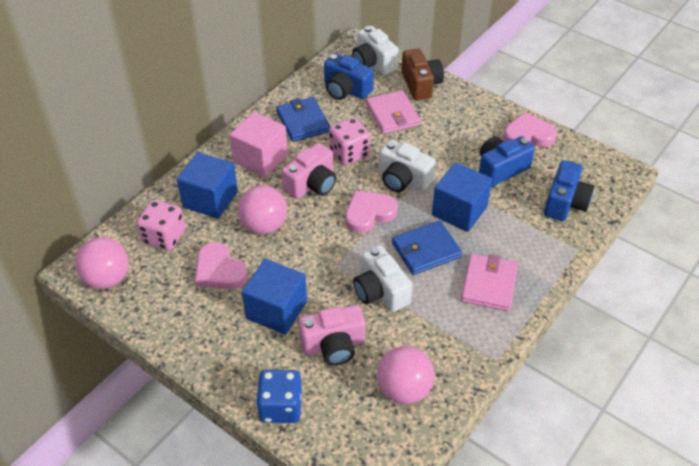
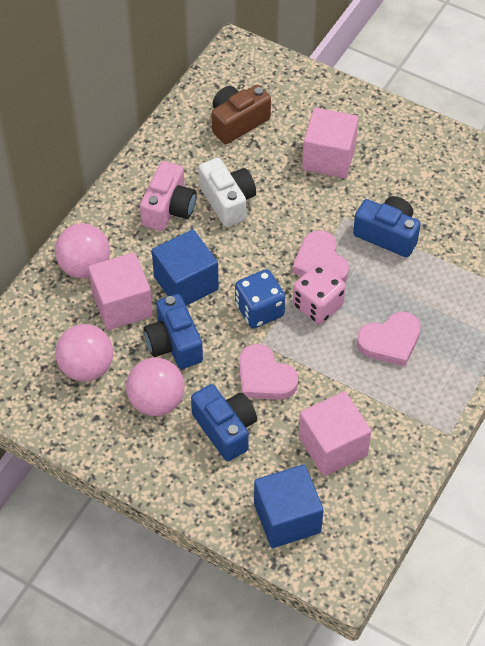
blue cube: [177,152,238,219] [242,259,307,335] [432,162,492,232] = 3 -> [152,229,219,306] [254,464,324,548] = 2
blue wallet: [276,97,330,142] [392,221,462,275] = 2 -> none = 0
pink camera: [282,143,336,199] [299,305,365,365] = 2 -> [140,161,197,231] = 1
pink cube: [230,112,288,177] = 1 -> [88,252,153,330] [299,391,371,476] [302,107,359,178] = 3
pink dice: [137,200,185,251] [329,117,370,165] = 2 -> [293,264,346,324] = 1
pink wallet: [366,90,421,134] [461,254,518,311] = 2 -> none = 0
white camera: [352,26,399,75] [353,245,412,312] [379,140,436,192] = 3 -> [198,158,256,227] = 1

